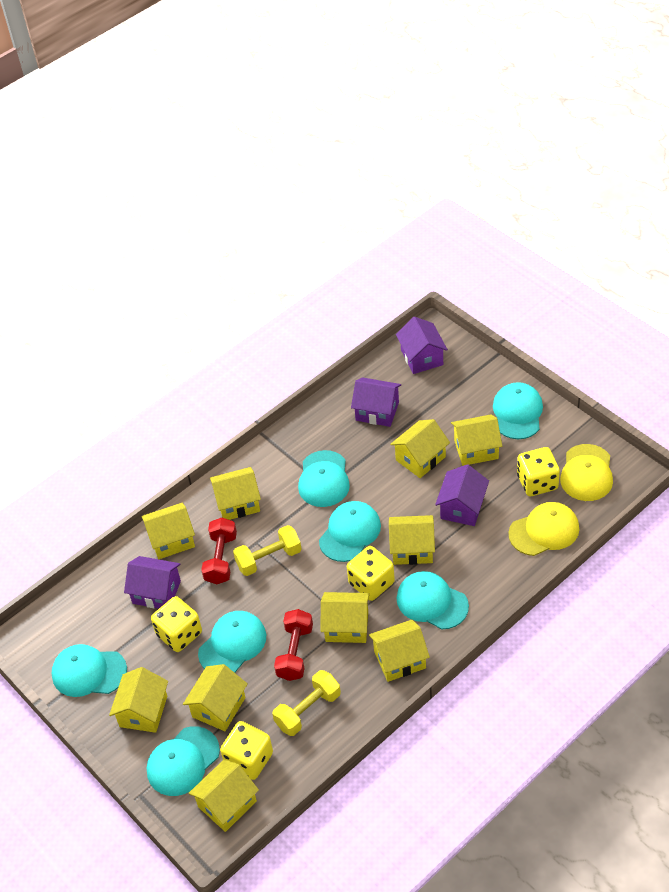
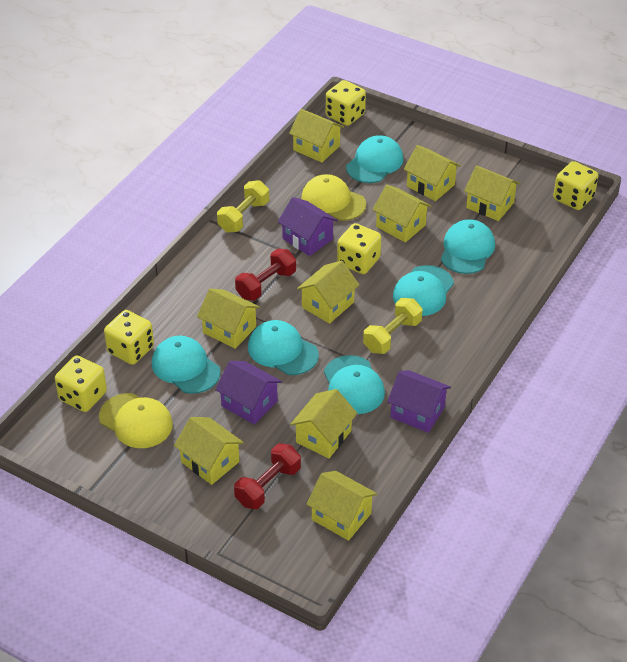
purple house: [124,556,181,609] [351,377,401,427] [396,317,448,374] [435,464,489,526] = 4 -> [215,361,282,425] [278,197,338,256] [387,370,451,433] = 3
turquoise cap: [51,644,127,697] [147,726,220,796] [198,611,266,673] [298,450,350,507] [319,501,381,562] [396,571,469,629] [493,382,543,439] = 7 -> [152,336,221,394] [248,320,319,375] [324,355,385,414] [346,135,403,183] [393,265,454,316] [441,219,495,274] = 6
yellow dice: [151,596,202,652] [220,721,273,780] [347,546,395,601] [517,447,560,496] = 4 -> [55,356,107,412] [104,310,154,365] [326,80,366,126] [337,223,381,274] [553,161,598,210] = 5
yellow house: [109,667,168,733] [141,502,195,559] [183,664,248,731] [189,759,259,832] [210,467,261,520] [321,592,370,643] [369,620,430,682] [389,515,435,565] [390,419,450,478] [451,414,502,466] = 10 -> [174,417,244,485] [197,289,260,349] [289,109,344,163] [290,389,357,459] [297,260,359,324] [307,471,377,541] [372,185,431,243] [404,145,461,201] [464,166,520,221] = 9

